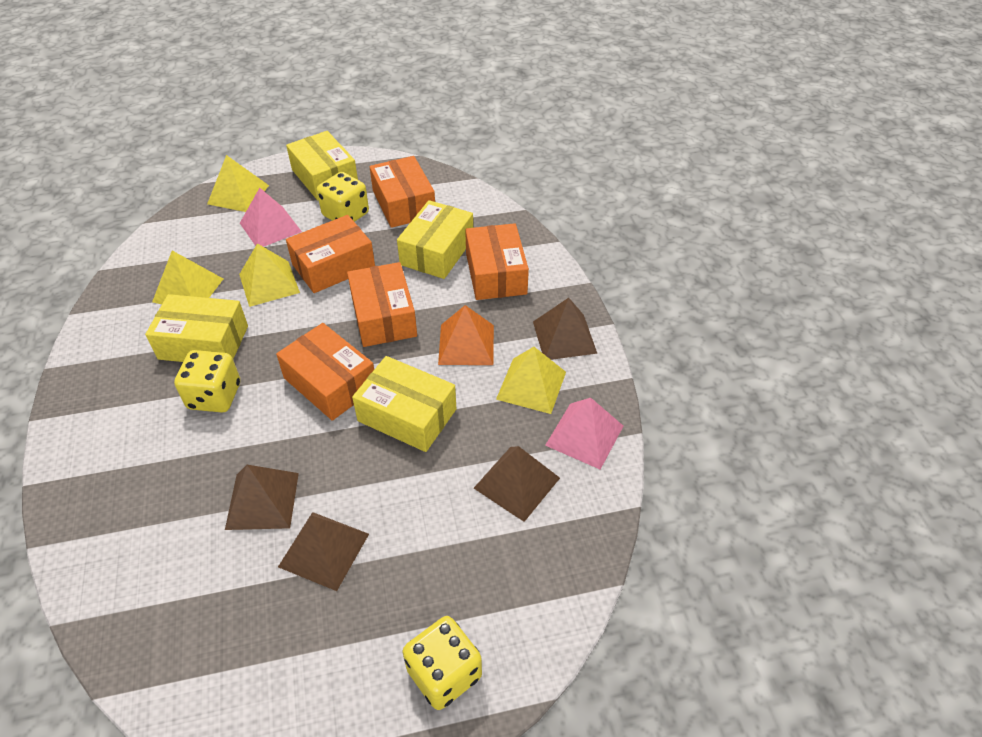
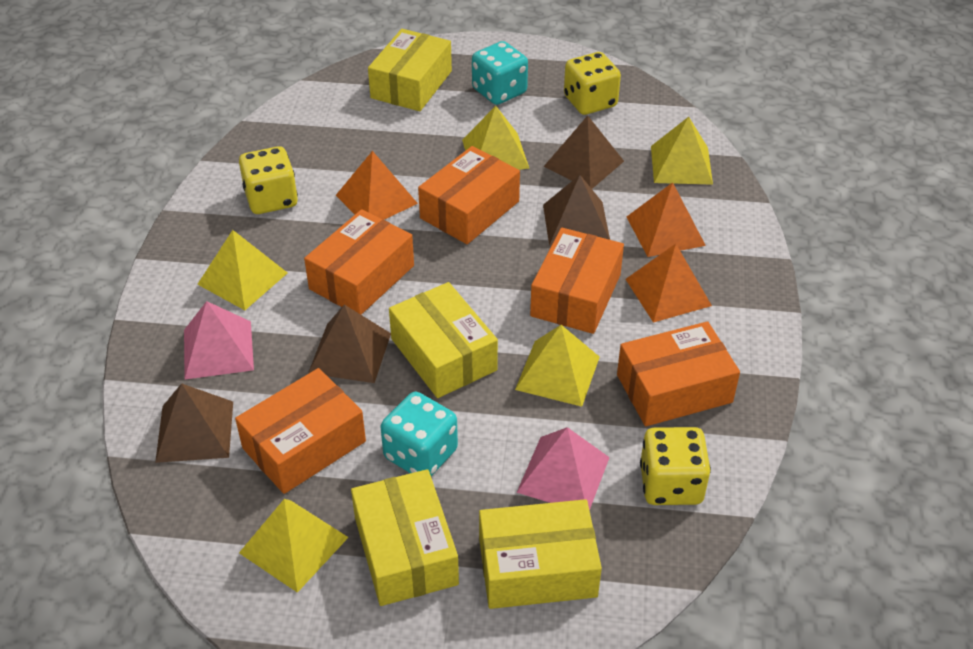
orange pyramid: [438,305,494,365] = 1 -> [336,151,418,220] [626,244,712,323] [627,182,706,257] = 3
turquoise dice: none = 0 -> [381,392,458,476] [472,41,528,105] = 2
yellow pyramid: [152,251,223,305] [207,155,269,212] [239,243,300,307] [496,347,566,414] = 4 -> [197,230,287,310] [239,499,349,593] [462,106,529,170] [515,325,600,407] [651,117,713,185] = 5

